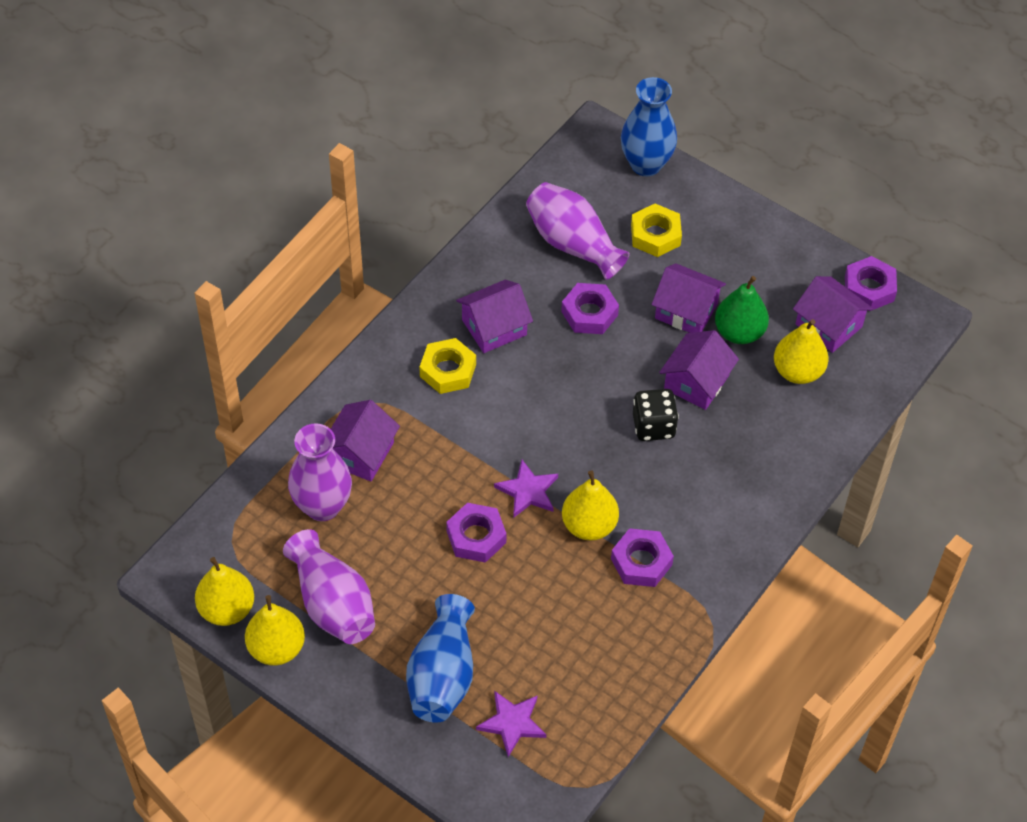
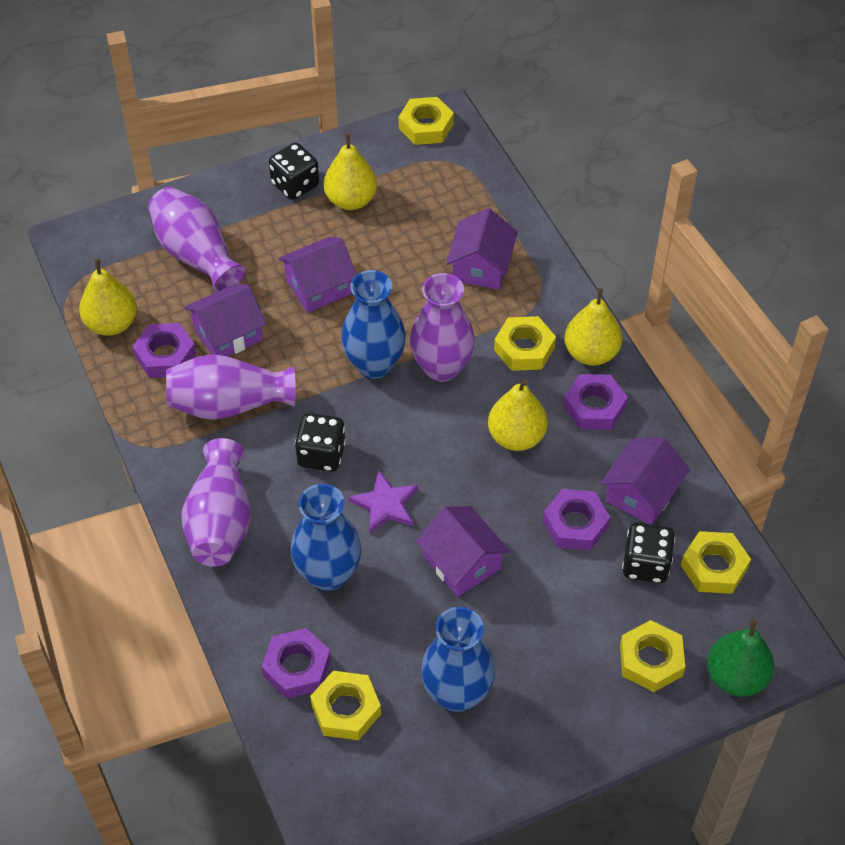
black dice: [633,389,679,441] = 1 -> [269,143,319,200] [295,413,346,471] [622,522,675,583] = 3
blue vase: [406,594,475,723] [621,77,677,176] = 2 -> [290,484,361,591] [341,270,406,379] [421,607,495,712] = 3
purple star: [476,691,546,757] [494,460,558,518] = 2 -> [348,470,418,534] = 1
purple vase: [283,529,375,644] [288,423,352,521] [526,182,630,280] = 3 -> [148,187,246,292] [166,354,296,420] [181,438,251,567] [410,273,475,382] = 4
yellow nut: [420,338,476,394] [631,204,682,257] = 2 -> [310,671,381,740] [399,97,454,145] [494,316,556,371] [620,620,685,692] [681,531,751,594] = 5

